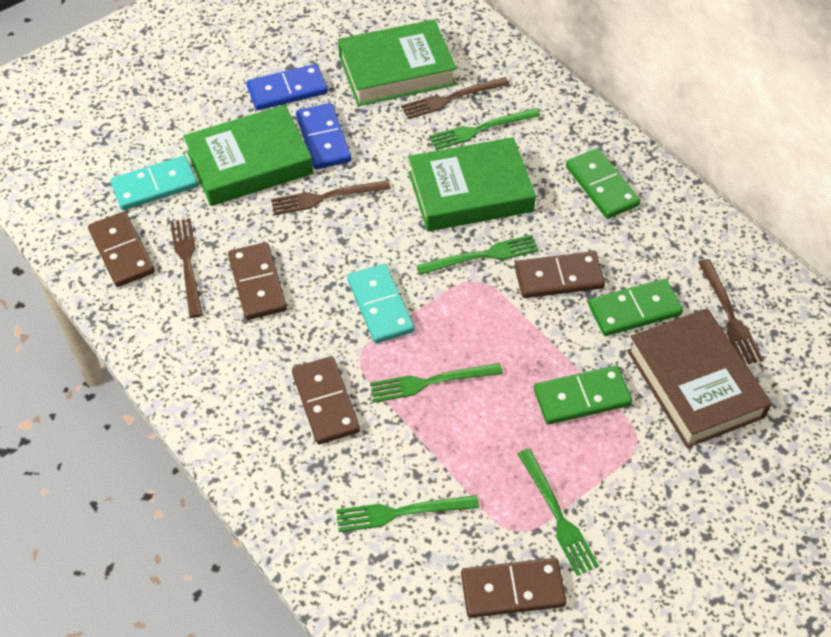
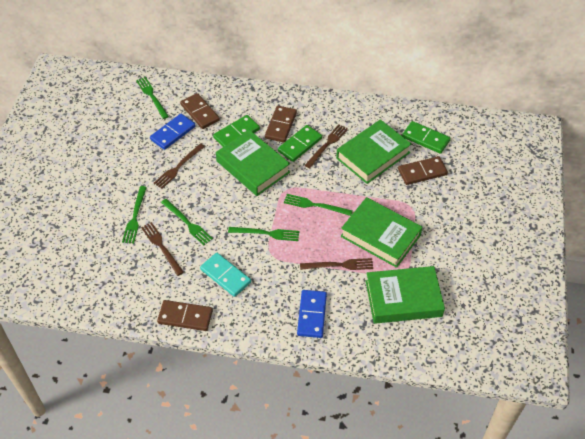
brown book: [627,308,772,448] = 1 -> none = 0
brown domino: [88,211,155,287] [228,242,287,320] [292,356,360,444] [461,558,567,618] [515,251,605,298] = 5 -> [157,300,213,331] [180,93,220,129] [265,106,297,142] [398,156,448,185] = 4
green book: [183,105,313,206] [338,19,457,106] [408,137,536,231] = 3 -> [216,130,290,196] [336,120,412,184] [341,197,422,268] [366,266,445,324] = 4
turquoise domino: [110,155,198,210] [347,264,414,344] = 2 -> [200,253,251,297] = 1

